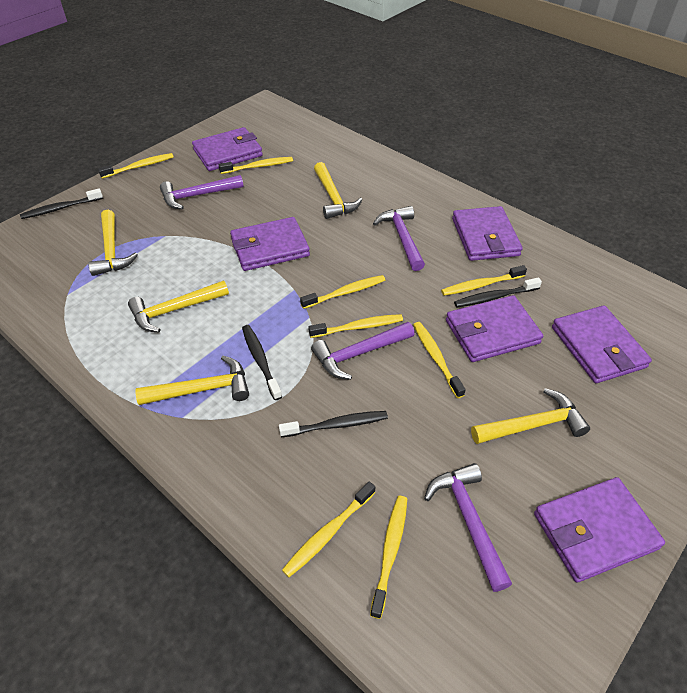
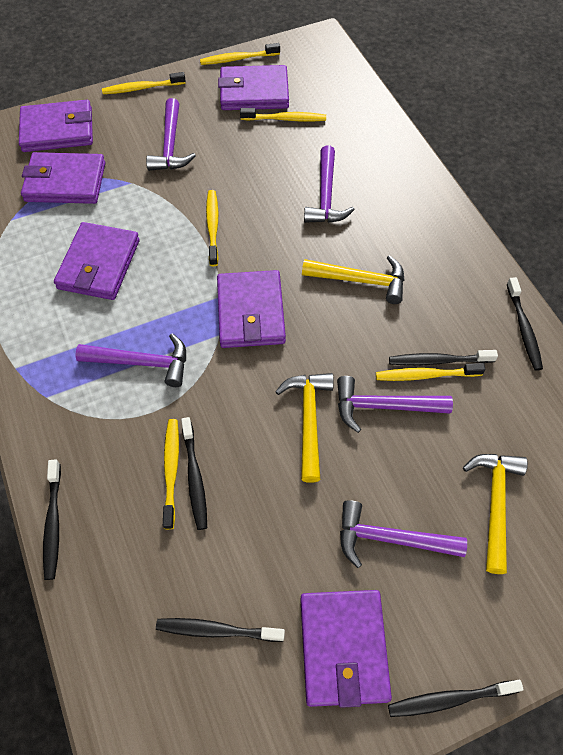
black toothbrush: [20,188,103,219] [242,325,282,400] [279,411,388,437] [454,277,542,307] = 4 -> [43,459,61,580] [156,618,285,642] [181,417,207,530] [388,680,524,717] [389,350,498,365] [507,277,543,371] = 6
purple hammer: [160,175,244,209] [311,322,415,380] [373,206,425,271] [424,463,512,592] = 4 -> [76,334,186,387] [146,98,196,171] [304,145,355,223] [337,376,453,433] [340,500,467,568] = 5
yellow hammer: [88,210,138,276] [128,280,229,333] [135,356,249,405] [314,162,362,219] [471,388,590,444] = 5 -> [275,373,334,483] [302,255,405,304] [463,454,528,574] = 3
yellow toothbrush: [98,153,174,178] [219,157,293,174] [282,482,375,577] [300,275,385,309] [308,314,403,338] [370,496,407,619] [413,322,466,398] [441,265,527,296] = 8 -> [102,72,186,94] [163,419,179,529] [200,43,280,65] [206,190,219,266] [240,108,326,122] [376,363,485,381] = 6

